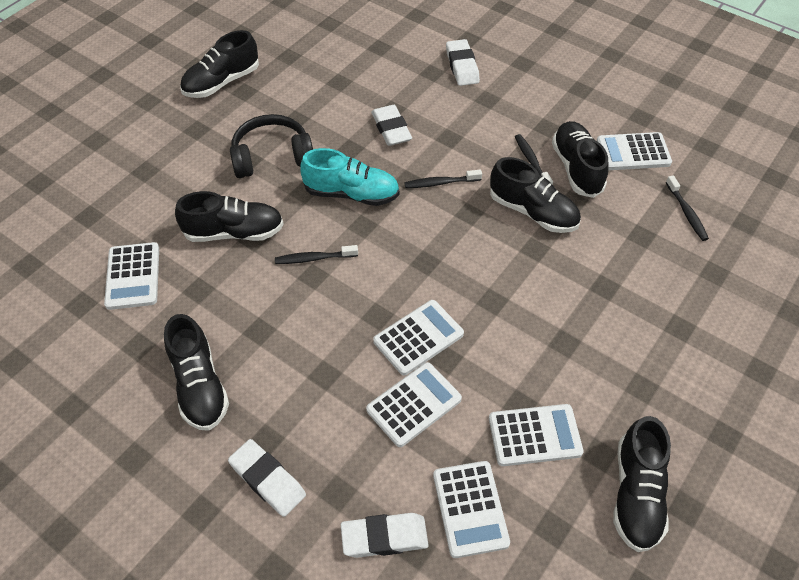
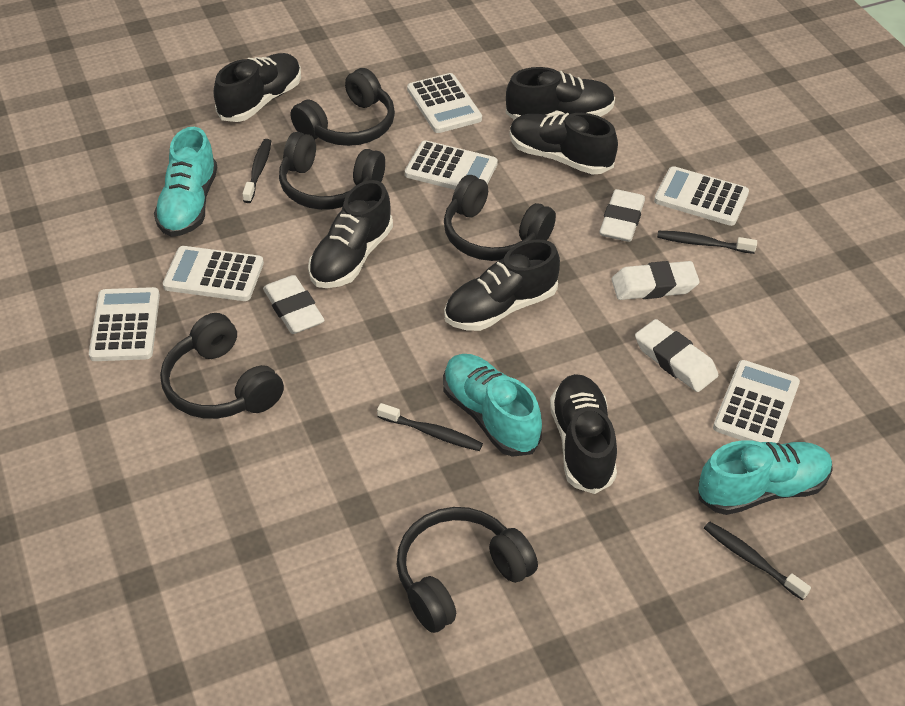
black headphones: [230,114,313,178] = 1 -> [160,313,284,419] [279,132,385,210] [291,68,395,146] [397,507,538,633] [444,175,556,261] = 5
turquoise shoe: [300,148,399,206] = 1 -> [154,127,217,237] [443,354,542,457] [698,440,833,515] = 3

